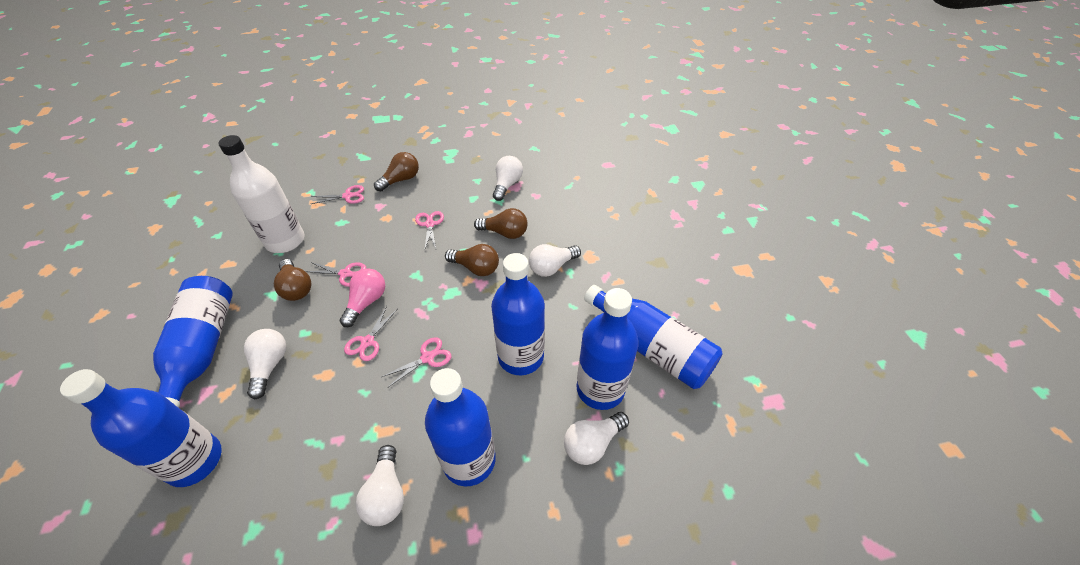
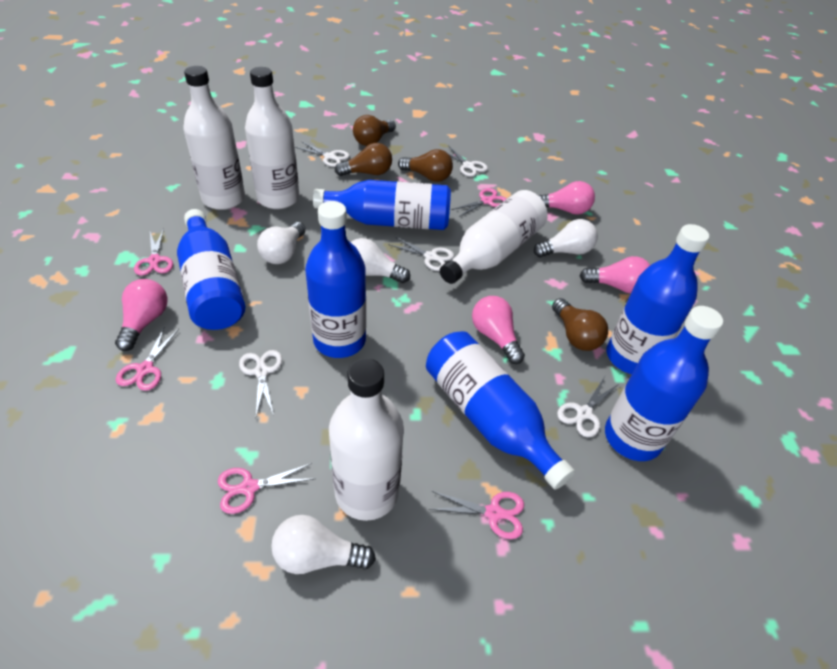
pink light bulb: [340,268,385,327] = 1 -> [115,279,167,351] [472,296,525,364] [539,181,595,215] [579,256,650,294] = 4
white bottle: [218,135,304,253] = 1 -> [183,66,245,210] [245,67,299,209] [329,358,404,521] [440,190,548,284] = 4
white light bulb: [244,329,286,399] [355,445,404,526] [493,156,523,201] [529,244,581,277] [564,412,629,465] = 5 -> [257,222,306,264] [271,515,376,574] [351,238,410,283] [534,219,598,258] = 4
white scissors: none = 0 -> [239,350,282,416] [295,141,350,167] [388,236,454,271] [440,145,488,177] [557,377,619,437] = 5

